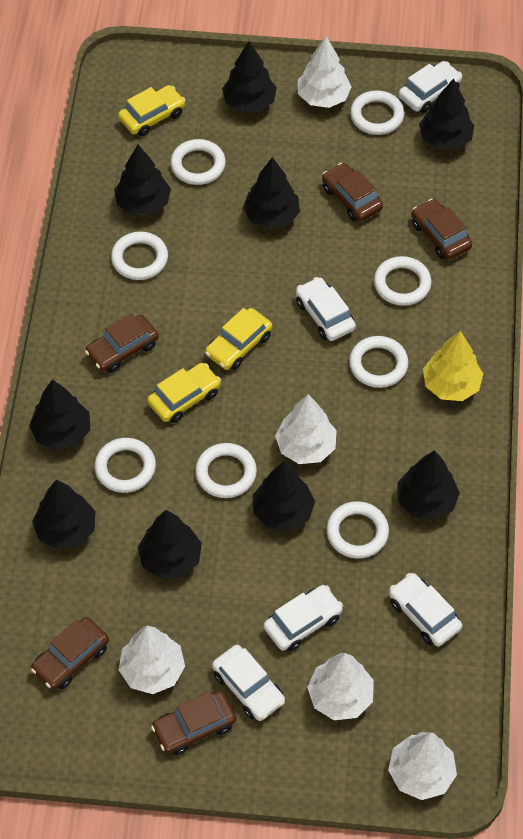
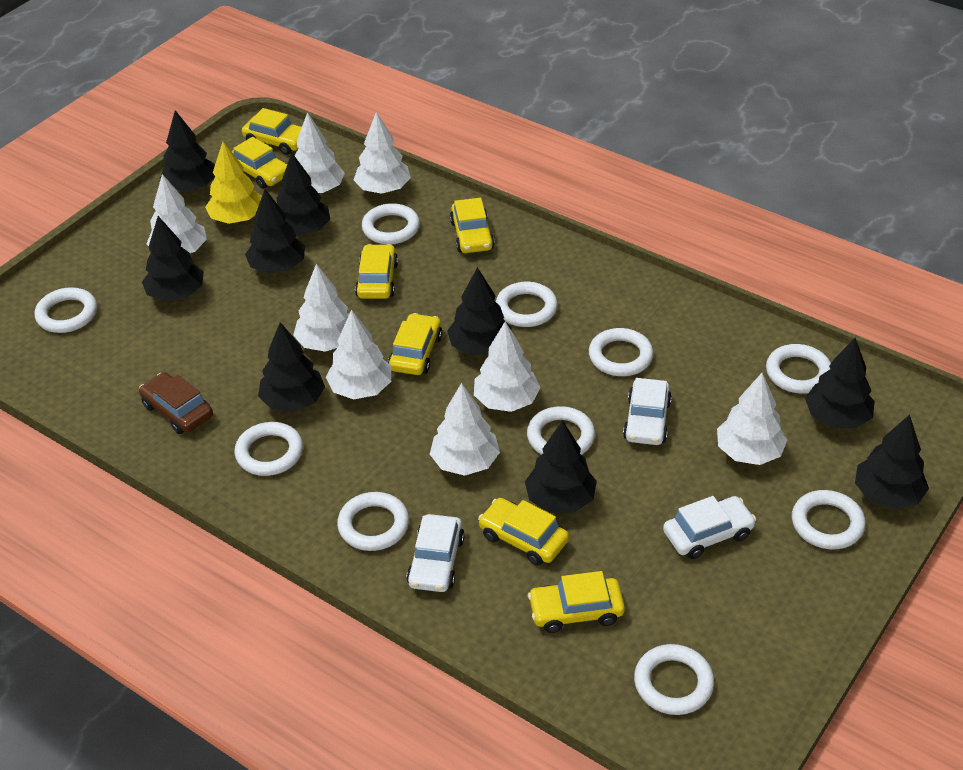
brown car: [31,617,109,690] [85,313,159,373] [151,691,236,755] [322,163,383,221] [412,199,472,260] = 5 -> [139,372,213,434] = 1
white car: [212,645,285,721] [263,585,343,651] [296,277,356,341] [389,573,462,647] [398,61,462,113] = 5 -> [407,514,465,592] [623,378,672,445] [663,496,756,559] = 3
white ring: [94,438,156,493] [111,232,168,280] [170,139,226,185] [195,443,257,498] [326,501,389,559] [349,336,409,388] [350,91,404,135] [374,256,432,306] = 8 -> [35,287,97,333] [235,422,303,476] [337,492,409,551] [362,203,420,244] [496,282,558,327] [527,406,595,455] [589,328,653,376] [634,644,714,715] [766,344,831,394] [792,490,865,549] = 10
white tree: [119,626,185,694] [275,394,337,464] [298,36,352,108] [307,653,374,720] [388,732,457,800] = 5 -> [146,174,207,253] [293,264,349,352] [295,112,345,193] [326,309,391,399] [354,112,411,194] [430,383,500,476] [474,322,541,412] [717,373,787,465] = 8
yellow car: [118,85,186,136] [147,363,221,423] [205,308,272,370] = 3 -> [231,137,287,189] [242,108,302,155] [355,244,398,299] [388,313,442,375] [450,198,495,253] [478,498,569,566] [528,571,625,633] = 7

